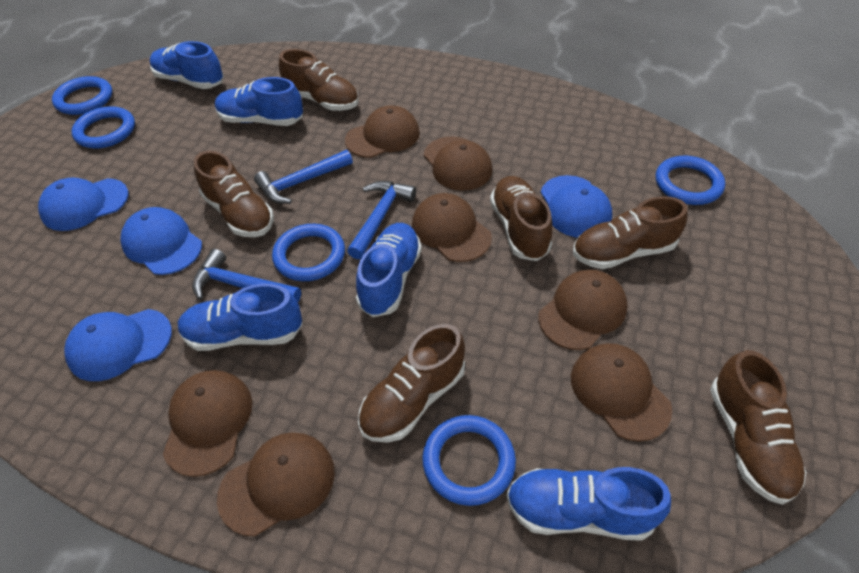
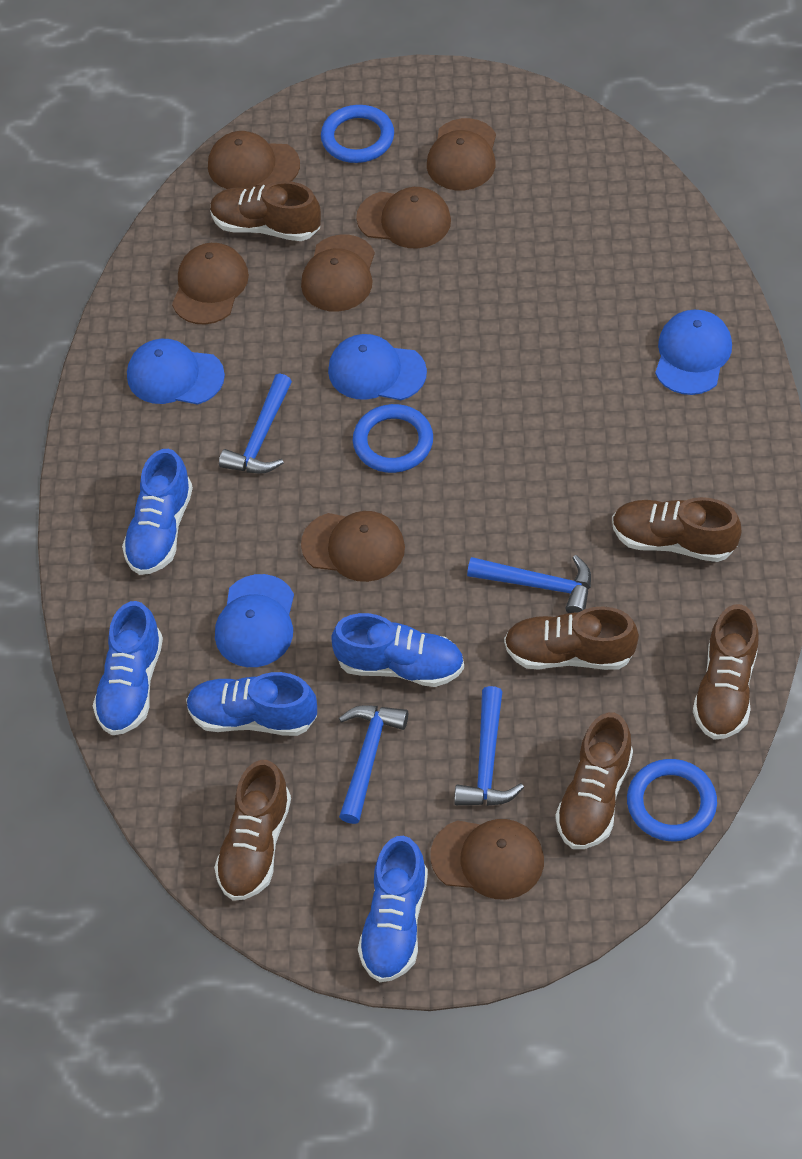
blue hammer: [192,249,301,302] [254,150,353,204] [347,181,416,259] = 3 -> [219,373,292,474] [339,705,408,824] [454,686,524,806] [467,555,591,613] = 4
blue ring: [52,76,112,115] [71,106,135,149] [272,224,345,281] [422,415,516,506] [656,156,725,205] = 5 -> [321,105,394,163] [353,404,433,473] [627,759,717,841] = 3

